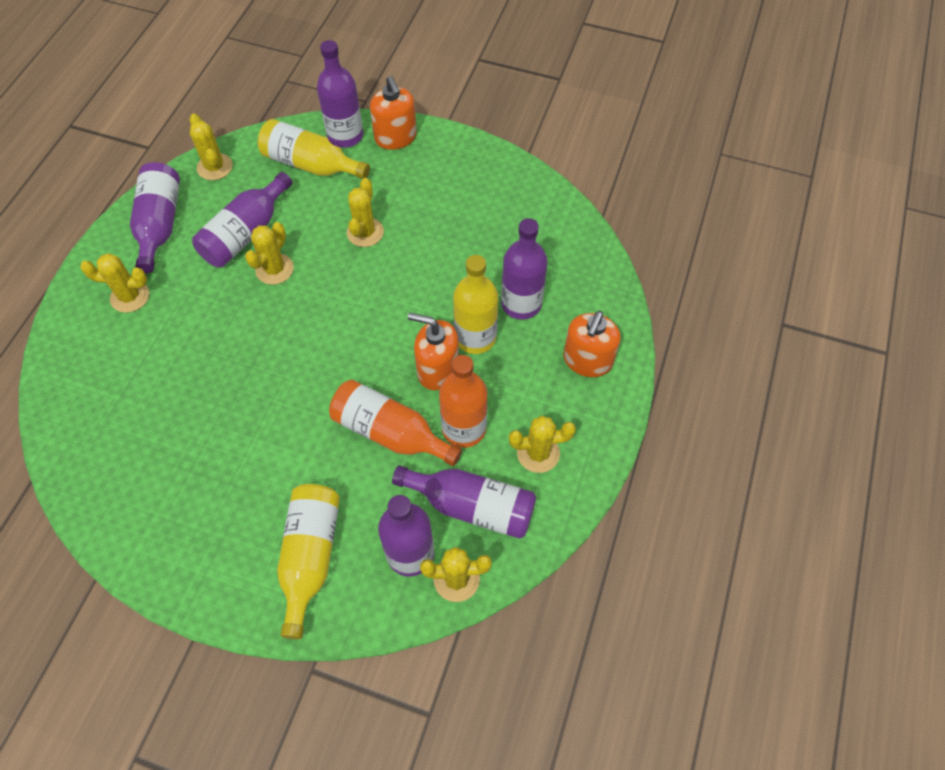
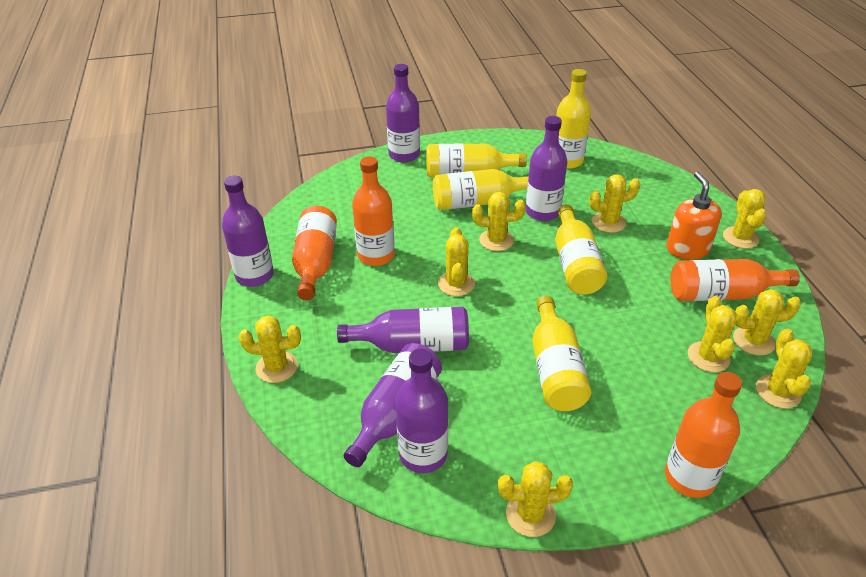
orange bottle: [329,380,462,466] [439,355,487,448] = 2 -> [292,206,337,300] [352,156,395,266] [665,372,742,498] [671,259,800,301] = 4
orange soap dispenser: [370,76,417,150] [408,313,459,390] [563,311,621,377] = 3 -> [666,172,722,260] = 1
yellow bottle: [258,119,370,179] [277,484,340,639] [453,255,498,354] = 3 -> [426,144,527,178] [433,169,529,210] [532,296,591,411] [555,204,607,295] [556,69,591,169] = 5
yellow cactus: [80,253,149,313] [189,113,233,180] [245,222,294,285] [347,178,384,247] [420,547,492,602] [509,415,576,473] = 6 -> [239,315,301,383] [438,227,475,296] [472,192,525,251] [498,461,573,537] [589,174,640,233] [688,296,736,372] [723,189,766,249] [733,289,801,356] [756,329,812,409] = 9

